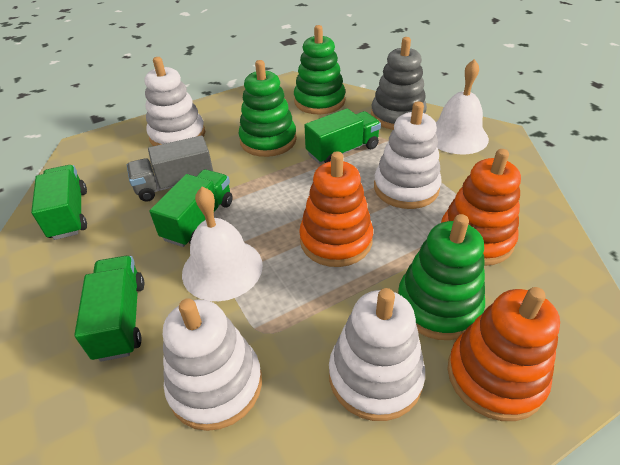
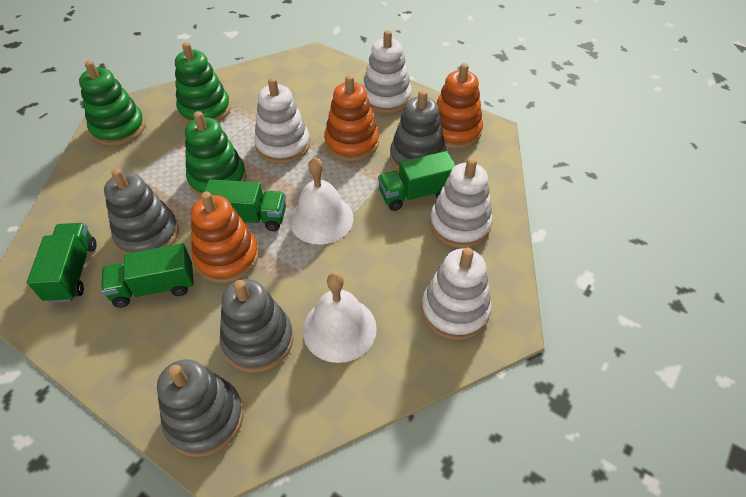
grey stacking toy: [371,37,427,130] = 1 -> [104,168,179,255] [157,359,243,457] [220,279,294,373] [390,90,446,171] = 4
grey truck: [127,136,213,202] = 1 -> none = 0

